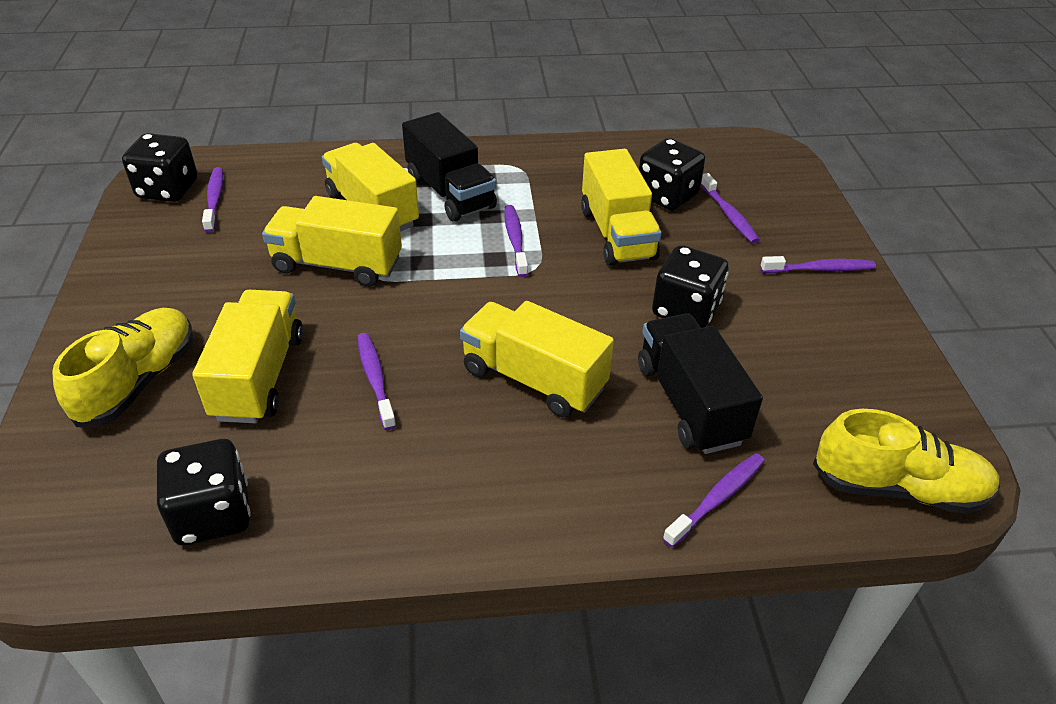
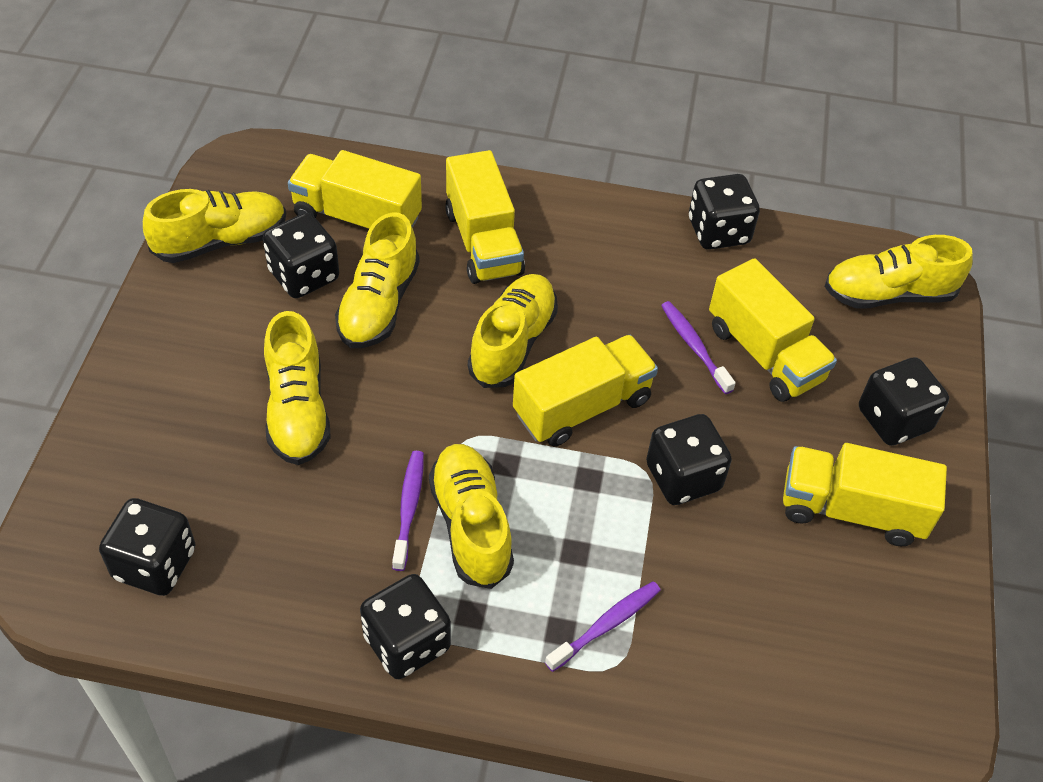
black dice: [122,133,198,202] [157,439,251,546] [639,138,705,211] [652,245,729,328] = 4 -> [99,498,196,596] [263,213,339,298] [360,574,451,679] [646,414,732,505] [689,174,760,250] [859,357,949,446] = 6
black truck: [402,112,497,222] [638,314,763,454] = 2 -> none = 0
purple toothbrush: [202,167,223,233] [357,333,396,430] [504,205,528,277] [663,453,765,547] [701,173,759,244] [760,256,876,273] = 6 -> [392,451,424,571] [545,581,661,672] [661,301,736,394] = 3
yellow shoe: [52,308,193,427] [813,409,1000,514] = 2 -> [143,189,286,263] [264,311,331,465] [335,212,420,348] [429,444,514,589] [468,274,558,388] [825,235,972,309] = 6

